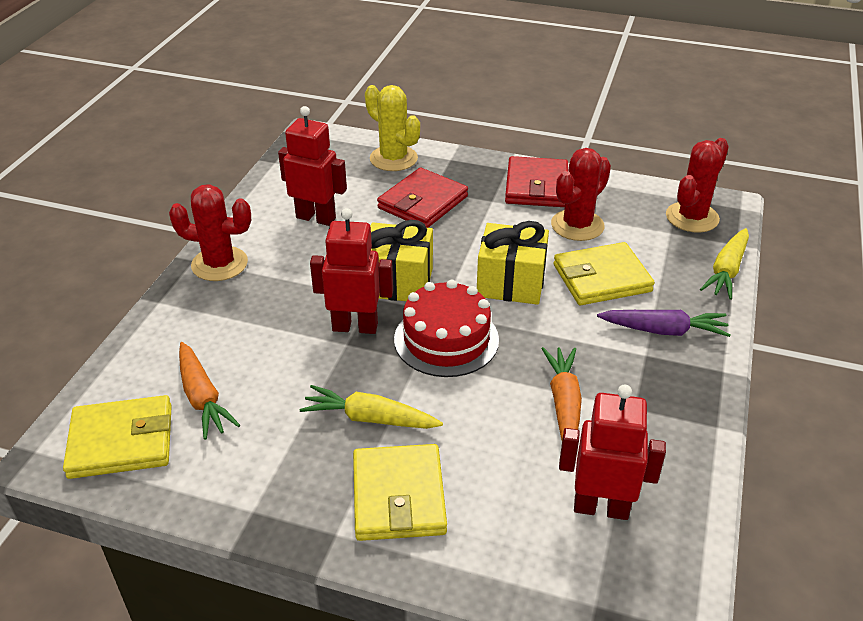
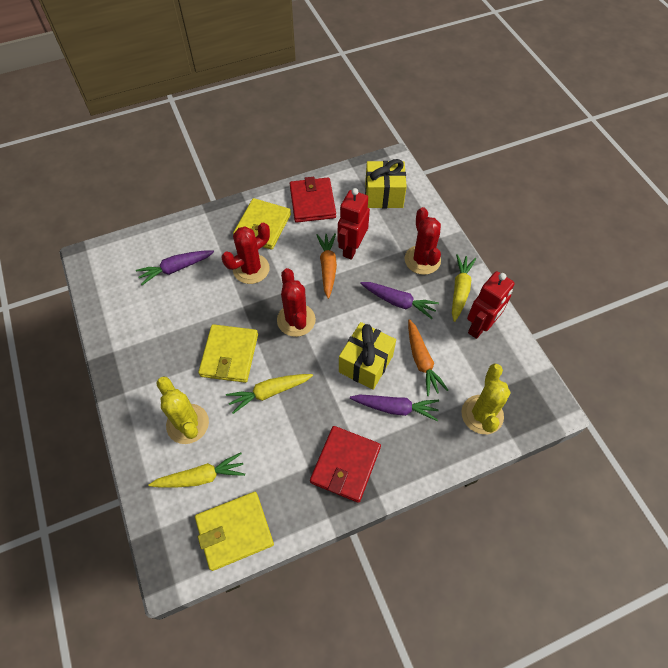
purple carrot: [597,310,731,337] = 1 -> [136,250,214,285] [350,395,439,421] [360,282,439,319] = 3
red cake: [394,280,499,377] = 1 -> none = 0
red robot: [278,106,347,226] [310,208,393,334] [559,385,666,520] = 3 -> [338,188,370,260] [467,271,515,339] = 2
yellow cactus: [365,85,420,171] = 1 -> [156,377,209,444] [461,364,511,434] = 2
yellow carrot: [299,385,443,429] [700,228,749,300] = 2 -> [148,452,245,488] [226,374,313,414] [452,254,476,322] = 3

